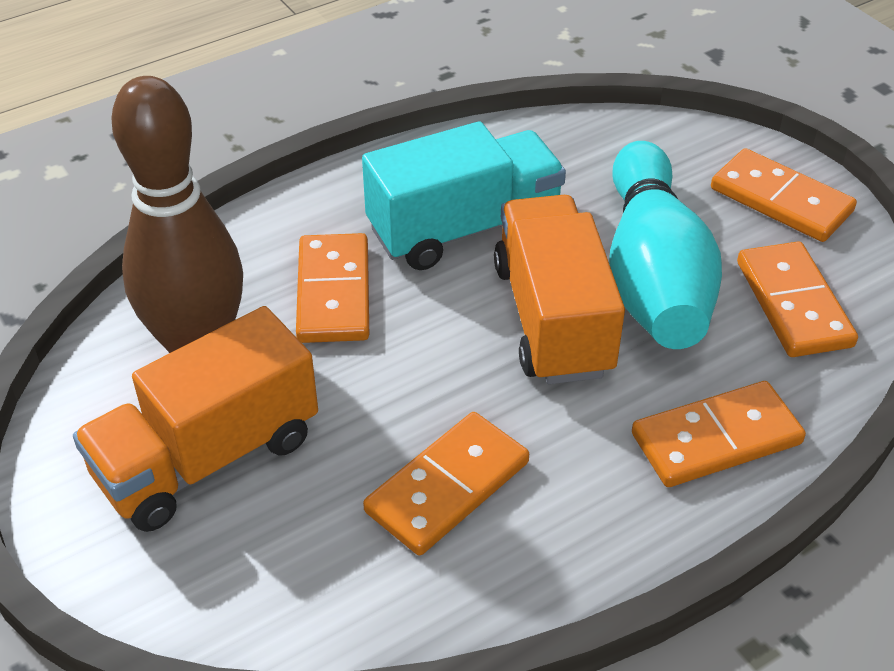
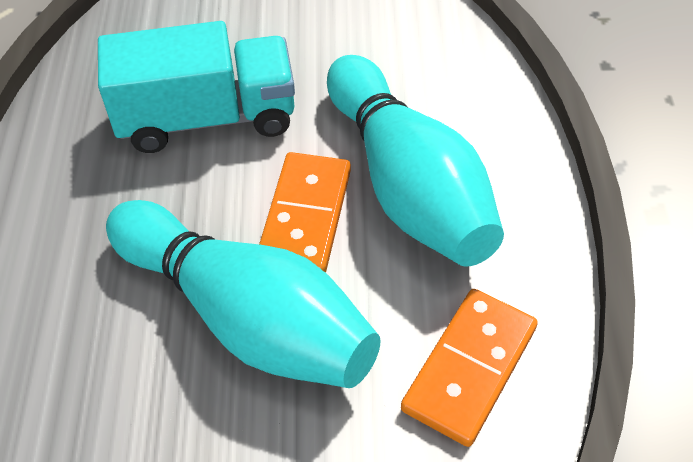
brown bowling pin: [111,76,243,353] = 1 -> none = 0
orange domino: [296,233,369,343] [363,412,529,555] [632,381,806,487] [711,148,857,242] [737,242,858,357] = 5 -> [259,152,351,273] [401,289,538,447] = 2
orange truck: [73,306,318,532] [494,195,625,384] = 2 -> none = 0
turquoise bowling pin: [609,141,722,349] = 1 -> [106,200,380,388] [327,55,504,267] = 2

